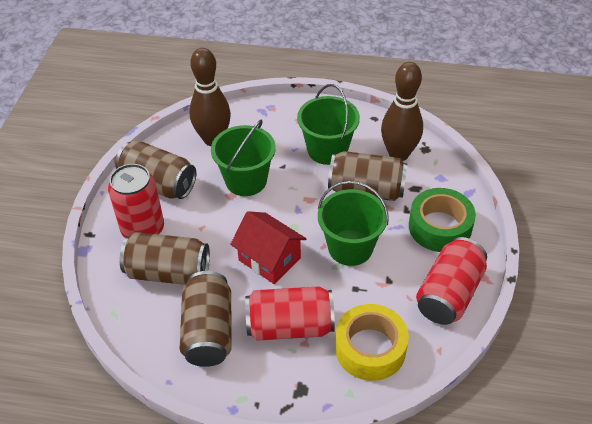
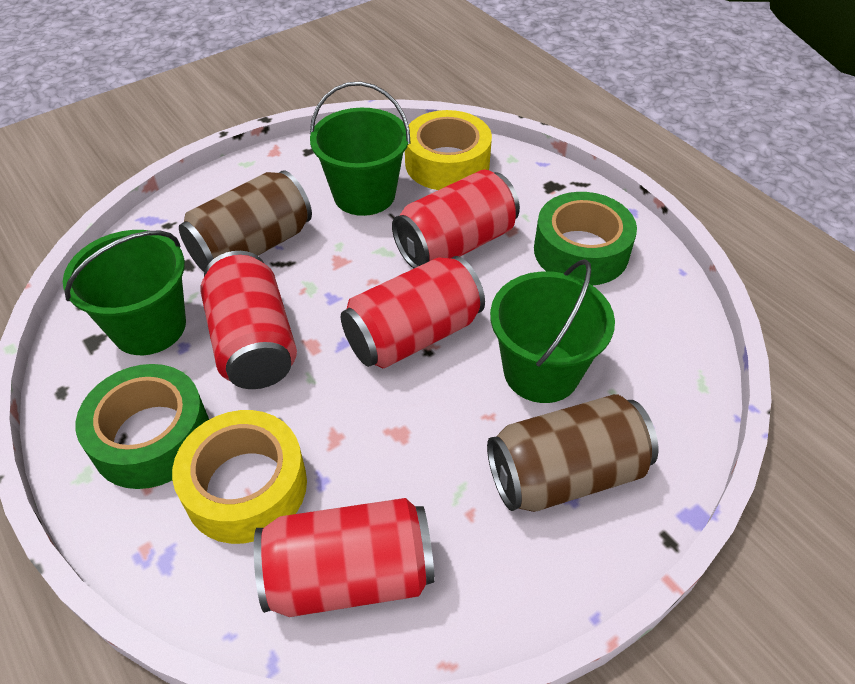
brown bowling pin: [189,48,231,146] [381,62,423,161] = 2 -> none = 0
brown can: [115,140,196,199] [120,232,210,285] [180,271,232,367] [328,151,407,201] = 4 -> [179,170,312,272] [487,394,658,512] = 2
green tape: [409,188,476,252] = 1 -> [76,364,209,489] [534,192,637,286] = 2
red can: [108,164,164,238] [245,286,335,341] [416,237,487,325] = 3 -> [201,251,297,389] [254,498,435,617] [341,256,485,368] [392,169,520,268] = 4
red house: [230,211,306,284] = 1 -> none = 0
yellow tape: [335,304,409,381] = 1 -> [172,410,307,544] [405,110,492,190] = 2

